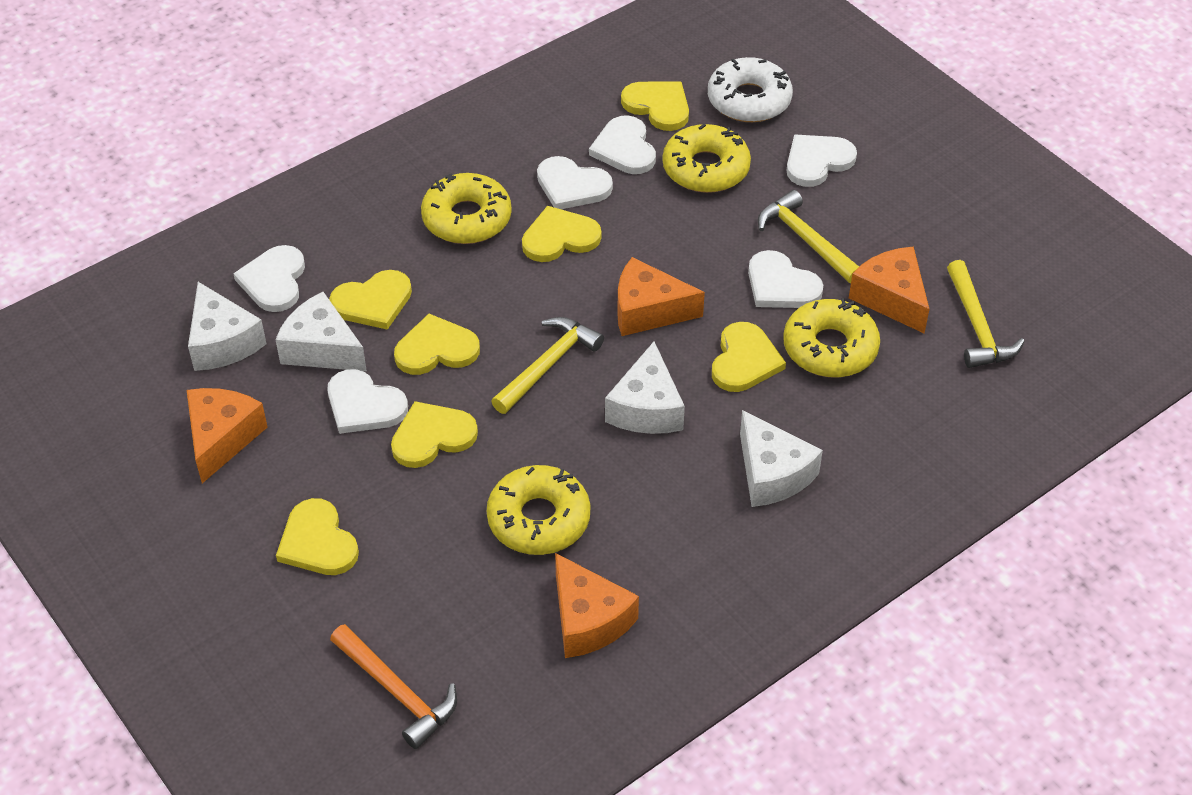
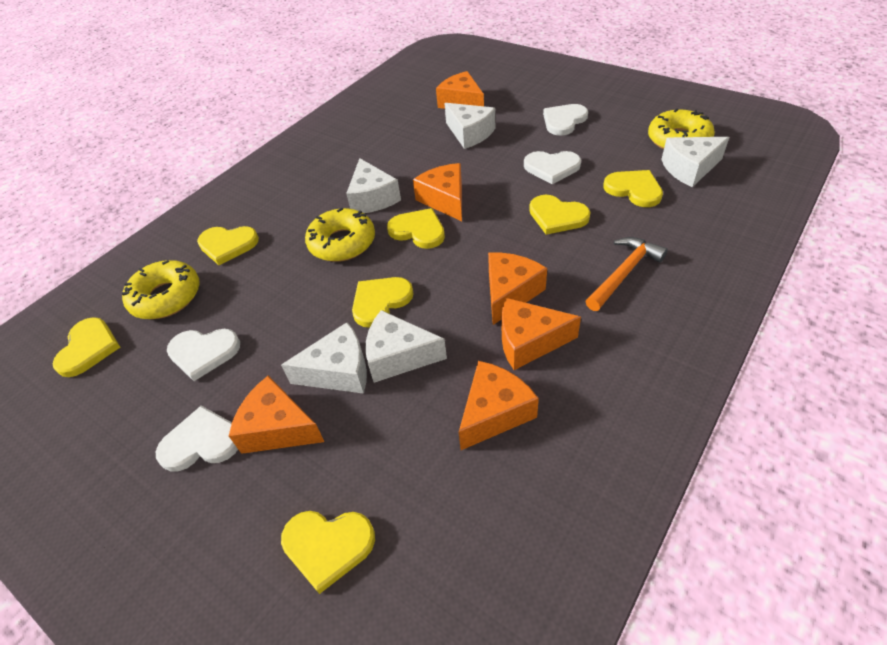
orange cheese: [187,388,268,483] [555,553,639,658] [617,257,705,336] [849,246,930,333] = 4 -> [229,376,324,454] [413,163,462,221] [436,71,484,109] [459,361,539,450] [488,253,547,325] [502,298,581,370] = 6
white cheese: [188,282,267,371] [276,292,367,371] [605,341,685,434] [740,410,823,507] = 4 -> [281,322,367,394] [346,158,401,213] [365,310,447,383] [444,103,495,149] [661,137,729,187] = 5
white donut: [708,57,793,122] = 1 -> none = 0
white heart: [233,245,305,312] [327,369,408,434] [537,156,613,209] [589,115,656,174] [748,250,823,308] [786,135,857,187] = 6 -> [156,406,238,471] [167,329,240,381] [524,151,581,184] [543,104,588,135] = 4
yellow donut: [421,173,512,244] [487,465,590,555] [663,124,751,193] [783,298,880,378] = 4 -> [122,260,200,319] [305,208,375,262] [648,108,715,149] = 3
yellow hammer: [491,317,604,414] [758,190,859,283] [947,260,1025,368] = 3 -> none = 0

